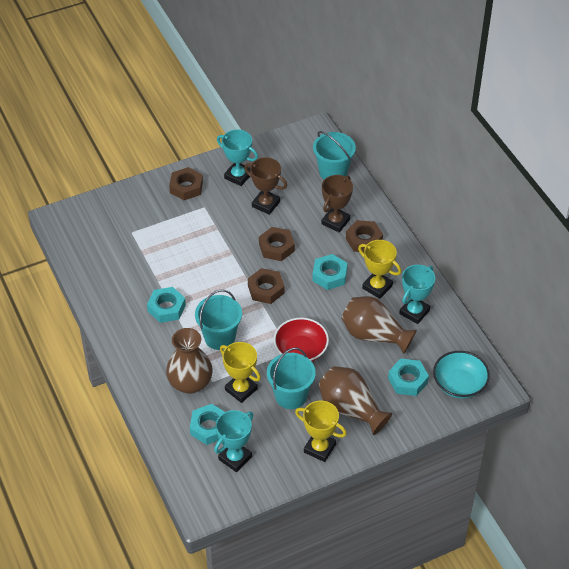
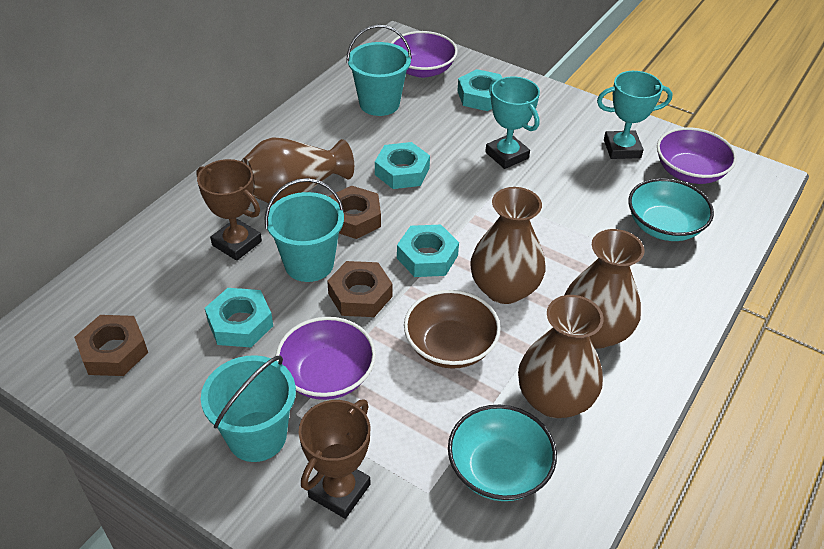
brown bowl: none = 0 -> [404,290,501,369] = 1
brown nut: [169,167,203,200] [248,268,285,304] [259,227,295,261] [346,220,383,252] = 4 -> [74,315,148,376] [327,261,393,317] [328,186,381,239] = 3
brown vase: [166,328,213,394] [319,366,392,435] [341,296,417,354] = 3 -> [241,137,354,205] [470,187,545,304] [518,295,604,418] [564,229,645,349] = 4
purple bowl: none = 0 -> [276,317,376,400] [391,31,458,78] [657,127,737,184] = 3
red bowl: [274,317,329,362] = 1 -> none = 0
turquoise bowl: [433,351,490,399] = 1 -> [448,405,557,501] [628,178,714,241] = 2
turquoise trophy: [214,410,254,472] [217,130,258,186] [399,265,435,324] = 3 -> [485,76,540,169] [597,71,673,159] = 2
yellow trophy: [220,342,261,403] [295,400,347,462] [358,240,401,299] = 3 -> none = 0

